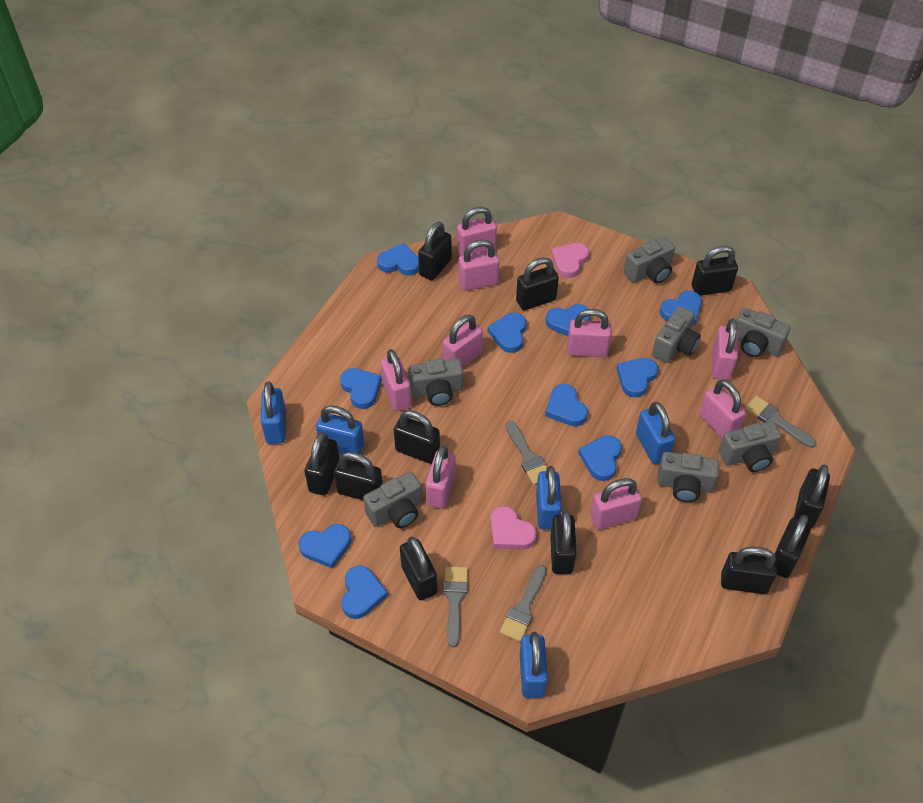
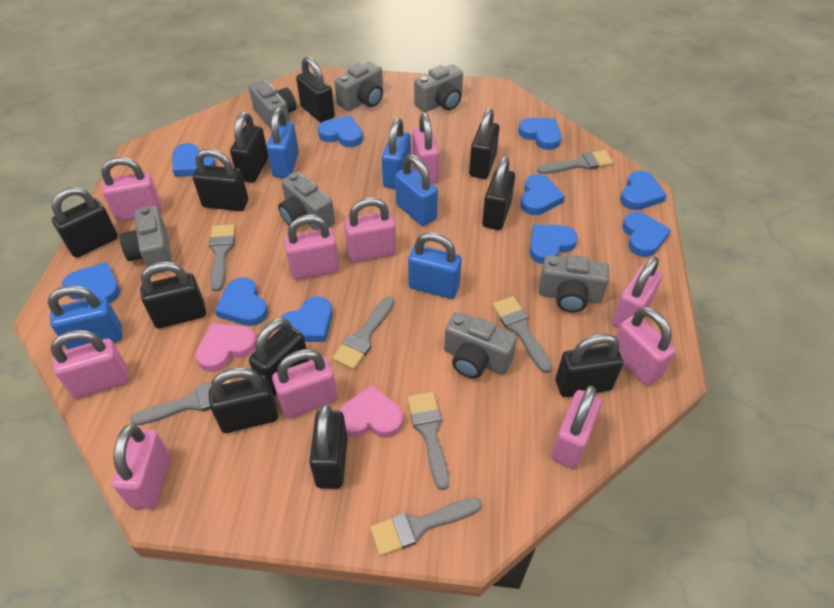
grey brush: [443,566,468,647] [500,565,546,642] [506,421,547,485] [745,396,816,448] = 4 -> [130,379,231,426] [209,224,235,292] [332,296,394,370] [370,497,482,556] [407,392,449,490] [492,296,552,373] [537,150,613,174] = 7
pink padlock: [381,349,412,411] [425,445,456,509] [442,315,483,367] [457,207,497,256] [459,240,500,291] [567,309,611,357] [590,478,642,529] [699,380,746,439] [712,318,738,380] = 9 -> [51,330,129,398] [101,157,162,222] [112,424,171,509] [272,349,338,418] [284,215,340,280] [344,197,396,262] [412,113,439,183] [551,386,602,468] [612,256,662,328] [616,307,676,386] = 10

